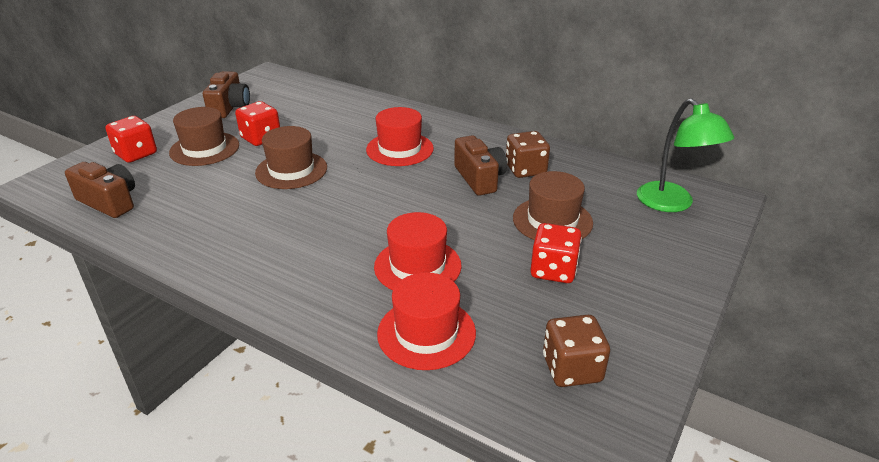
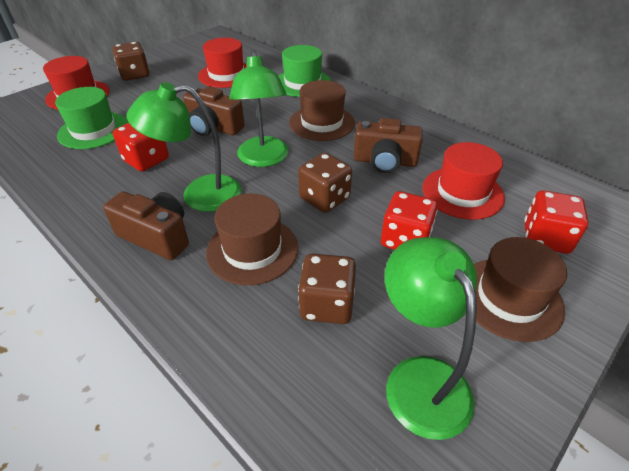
brown dice: [506,131,550,178] [543,315,610,387] = 2 -> [112,42,150,81] [298,153,352,213] [298,253,356,324] = 3
green hat: none = 0 -> [55,87,128,149] [278,45,331,97] = 2
green lamp: [637,98,734,212] = 1 -> [127,82,241,212] [229,50,289,167] [385,237,477,440] = 3

